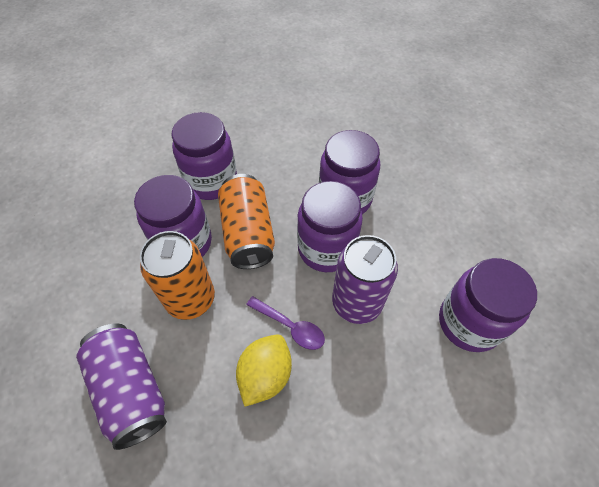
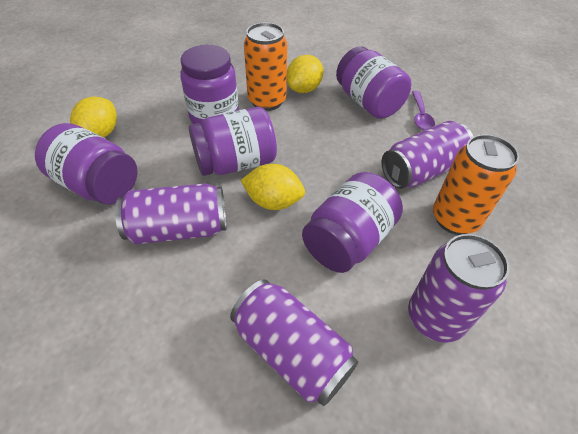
purple can: [76,323,167,450] [332,235,398,324] = 2 -> [115,183,226,244] [230,279,358,406] [381,121,473,189] [408,234,509,343] = 4
yellow lemon: [236,334,292,407] = 1 -> [70,96,117,138] [240,164,305,210] [287,55,324,93] = 3

